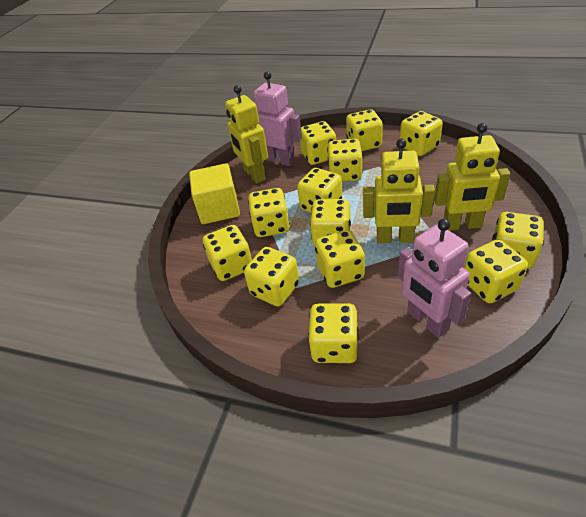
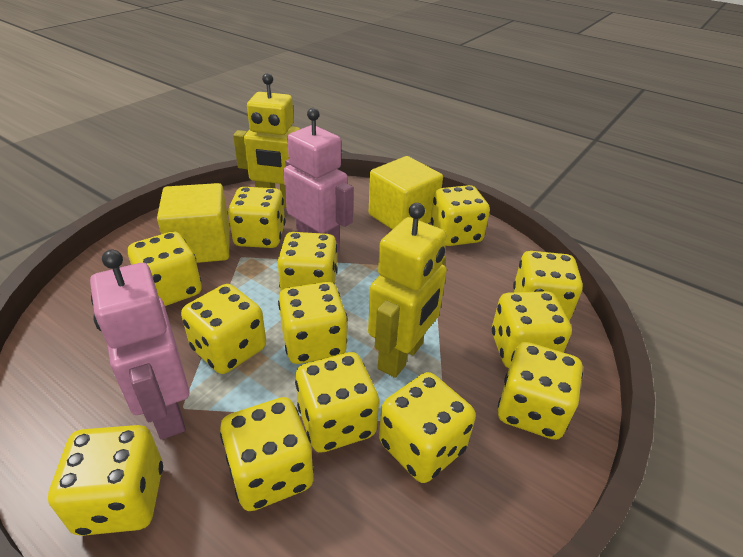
yellow cube: [189,163,240,224] = 1 -> [157,183,230,263] [369,156,443,230] = 2
yellow robot: [225,85,268,183] [363,138,435,243] [434,123,511,230] = 3 -> [233,73,300,208] [368,203,447,378] = 2

